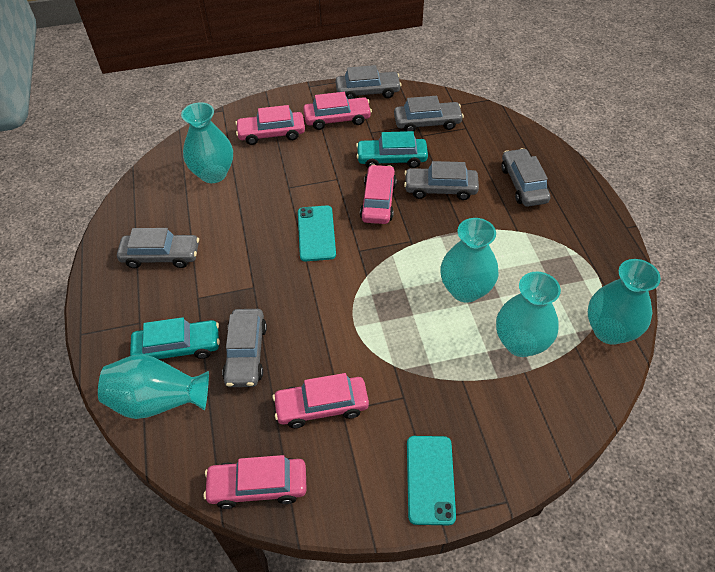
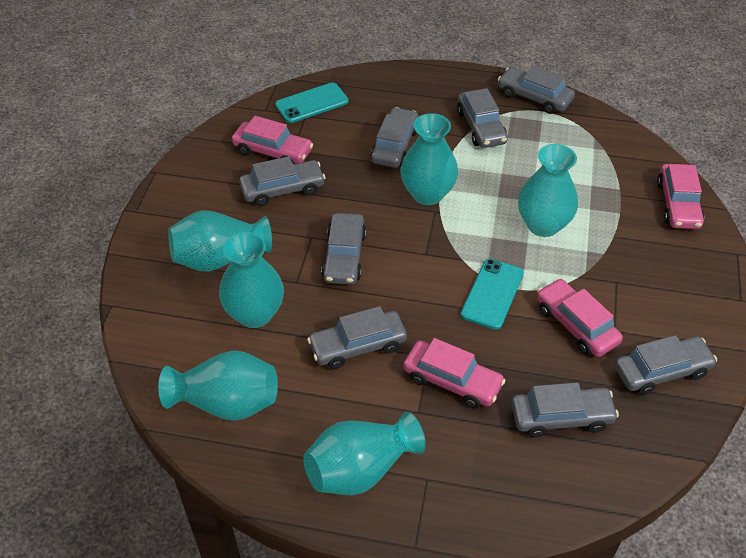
grey car: [117,228,199,268] [222,309,267,387] [335,65,402,99] [394,96,464,132] [404,161,479,200] [501,148,550,207] = 6 -> [239,156,325,206] [307,306,407,369] [321,213,366,285] [371,107,418,168] [457,88,508,148] [498,65,575,114] [511,382,619,438] [615,335,717,395] = 8
pink car: [203,455,307,509] [235,105,305,145] [272,373,369,428] [303,92,372,130] [360,164,397,224] = 5 -> [232,116,313,164] [403,338,506,408] [537,278,623,357] [657,164,704,229] = 4
turquoise car: [130,317,220,359] [356,131,428,168] = 2 -> none = 0
turquoise vase: [98,354,209,419] [181,102,233,183] [440,218,499,303] [496,272,561,357] [588,259,661,345] = 5 -> [158,350,278,421] [168,210,272,272] [219,232,284,328] [303,412,426,495] [401,113,458,205] [518,144,578,237] = 6

